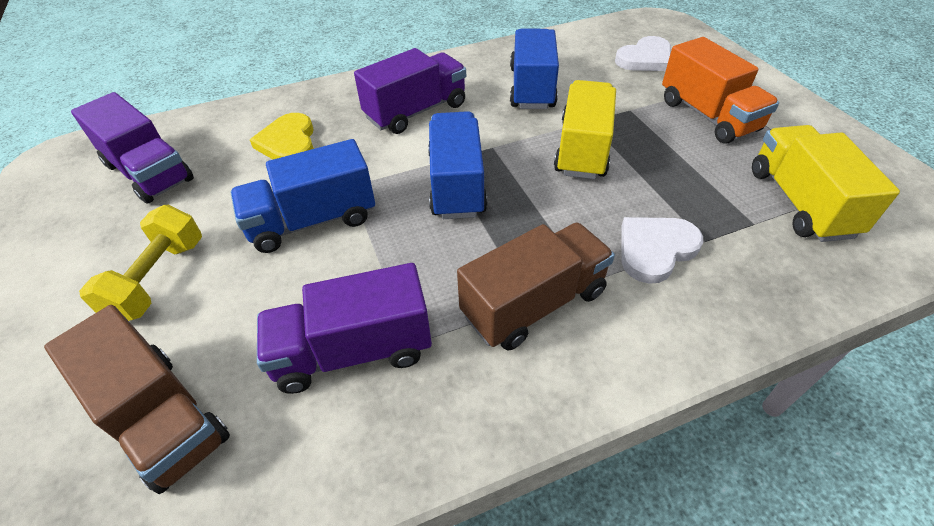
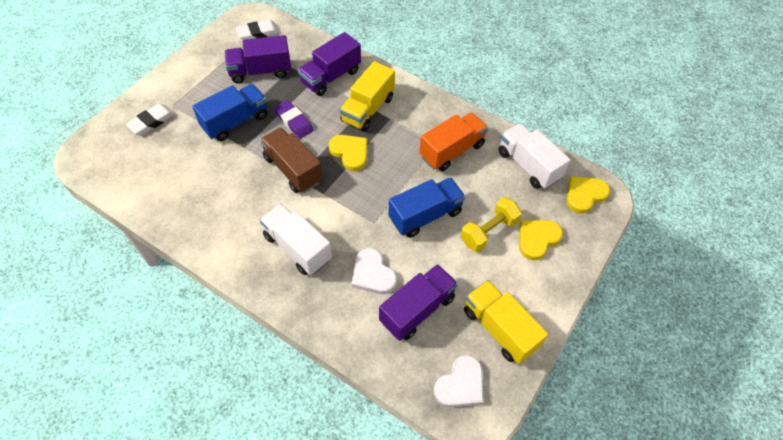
blue truck: [230,139,375,253] [428,111,488,219] [510,29,559,109] = 3 -> [192,84,267,141] [388,177,466,238] = 2
brown truck: [44,305,230,494] [457,223,615,351] = 2 -> [260,127,323,193] = 1
purple eraser: none = 0 -> [274,100,314,139] = 1
white eraser: none = 0 -> [125,104,175,135] [236,20,279,40] = 2
white truck: none = 0 -> [260,204,332,275] [499,123,571,189] = 2
yellow heart: [250,113,314,159] = 1 -> [329,135,368,171] [519,220,563,260] [567,176,610,213] = 3

